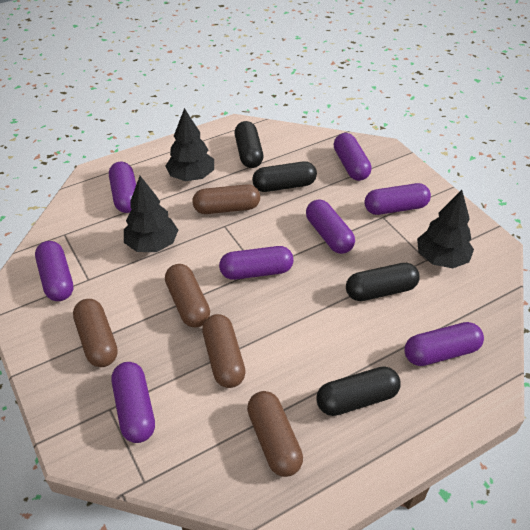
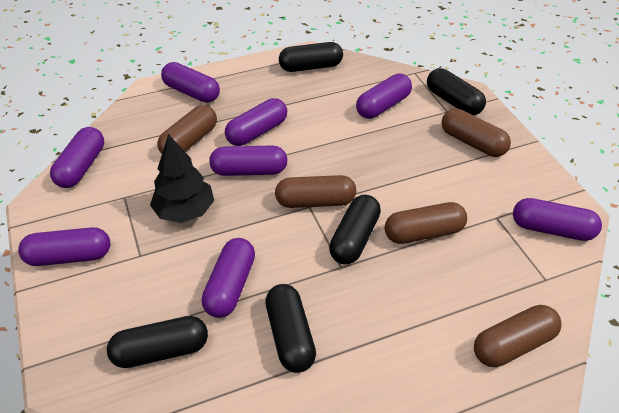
black capsule: [235,121,263,168] [252,161,317,192] [316,366,401,416] [346,263,420,301] = 4 -> [107,316,208,368] [265,284,316,373] [279,42,343,72] [329,195,381,264] [427,68,486,115] = 5
black tree: [124,176,178,252] [165,108,214,181] [417,190,474,268] = 3 -> [150,134,214,223] = 1

